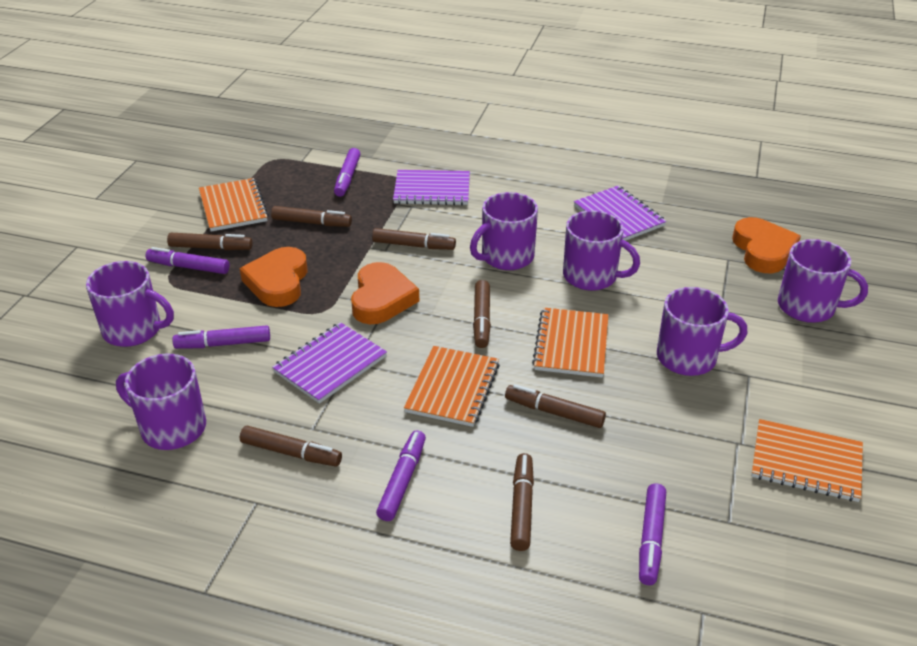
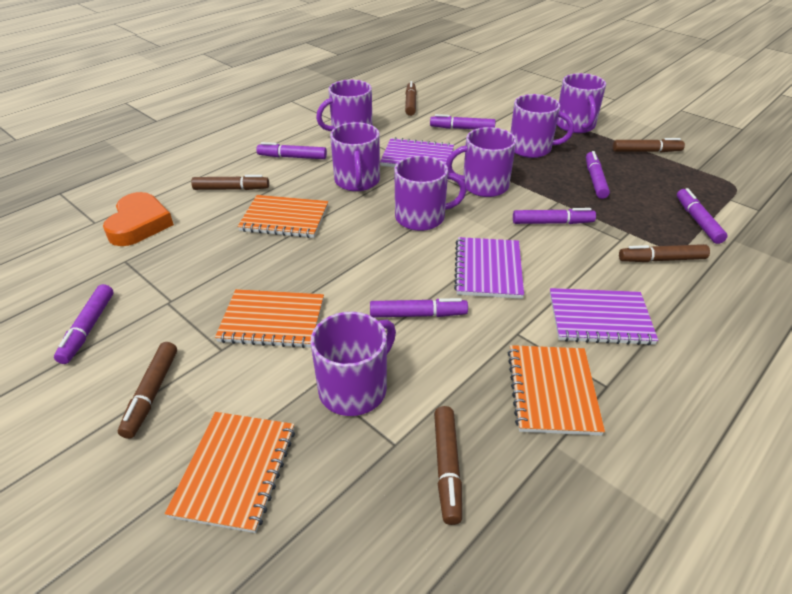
brown marker: [167,233,252,250] [240,426,342,466] [271,206,352,227] [372,228,456,250] [473,280,491,348] [505,384,606,428] [510,453,534,551] = 7 -> [118,342,177,439] [191,175,269,190] [405,81,417,116] [434,406,462,525] [613,138,685,152] [619,244,710,262] = 6
orange heart: [240,247,308,307] [351,262,419,324] [732,217,801,274] = 3 -> [103,192,174,246] = 1
purple marker: [146,247,230,274] [172,325,270,349] [334,148,360,197] [376,430,426,521] [639,484,666,585] = 5 -> [54,284,113,364] [256,142,327,159] [370,298,468,317] [430,114,496,129] [513,208,596,224] [586,151,610,199] [677,188,728,244] = 7
purple mug: [86,261,174,347] [116,354,206,450] [470,192,538,270] [563,210,640,291] [657,287,747,376] [778,239,868,323] = 6 -> [310,312,396,416] [316,79,372,131] [330,122,380,191] [394,156,467,231] [446,127,516,197] [510,94,574,158] [557,73,606,133] = 7

